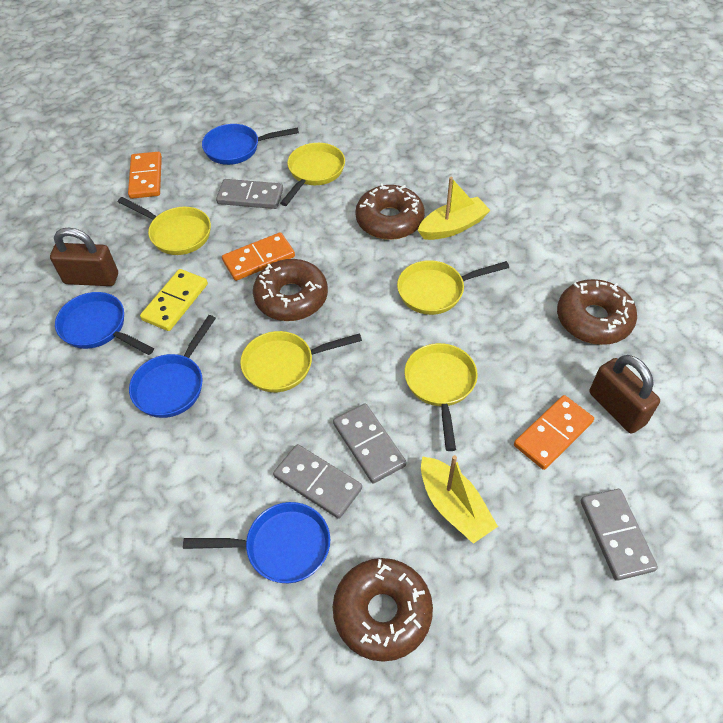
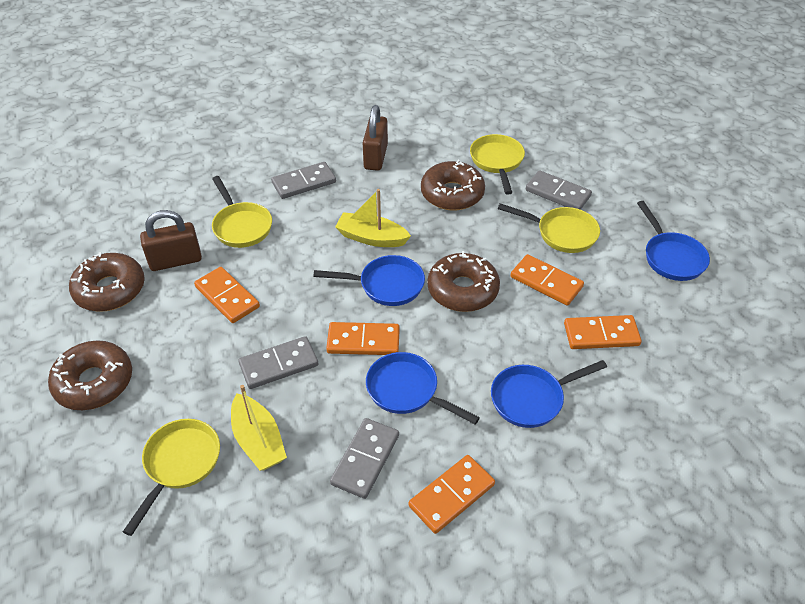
orange domino: [128,152,162,199] [222,232,295,281] [514,395,594,470] = 3 -> [194,267,260,323] [326,322,400,355] [409,455,495,534] [511,254,584,306] [564,315,641,349] = 5
yellow domino: [140,269,208,331] = 1 -> none = 0
yellow pan: [118,197,211,255] [240,331,362,392] [280,143,345,206] [397,260,509,315] [405,343,478,451] = 5 -> [123,419,220,536] [212,176,272,248] [470,134,525,195] [498,203,600,253] = 4

